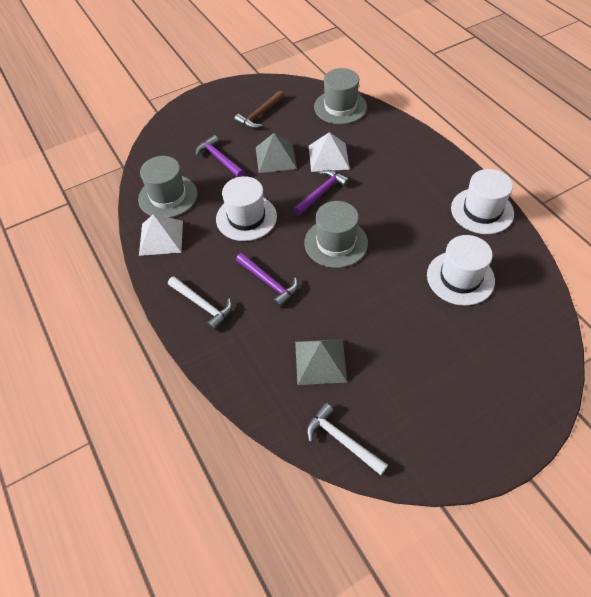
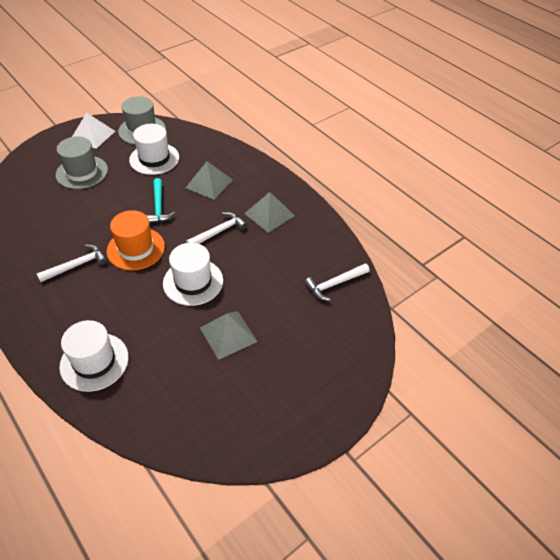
brown hammer: [234,91,285,129] = 1 -> none = 0
grey hat: [138,156,197,218] [304,201,368,268] [314,68,367,124] = 3 -> [56,136,108,189] [118,96,166,145] = 2
grey pyramid: [256,133,297,173] [295,339,347,385] = 2 -> [186,161,233,200] [200,311,258,360] [244,192,295,233] = 3
orange hat: none = 0 -> [107,210,165,270] = 1
purple hammer: [196,135,245,177] [236,253,298,308] [293,170,350,215] = 3 -> none = 0
turquoise hammer: none = 0 -> [146,178,175,223] = 1
white hammer: [168,276,232,331] [307,403,388,475] = 2 -> [37,244,107,282] [186,212,247,244] [304,263,370,301] = 3
white pyramid: [139,214,183,256] [309,132,350,172] = 2 -> [72,113,115,149] = 1

